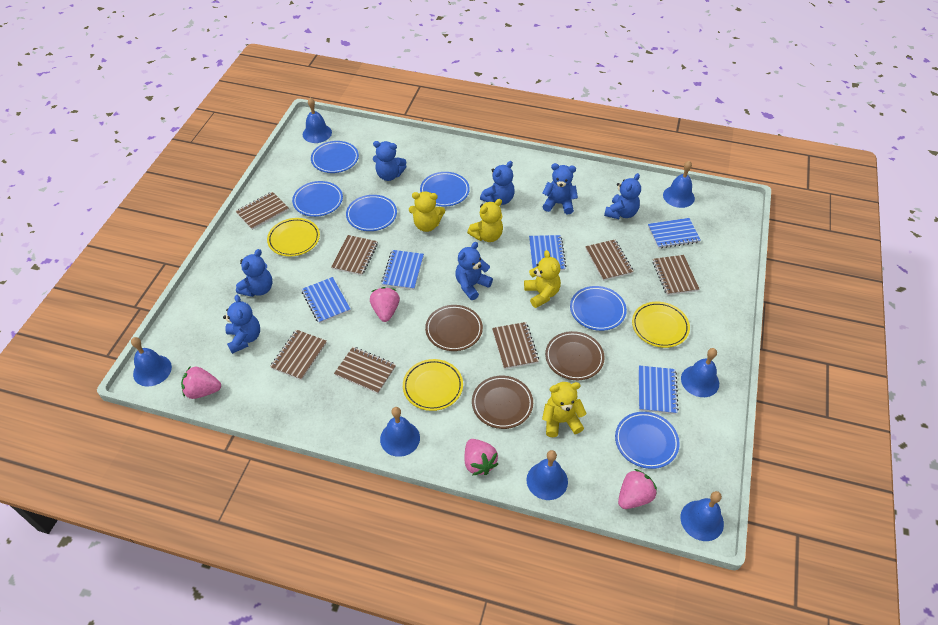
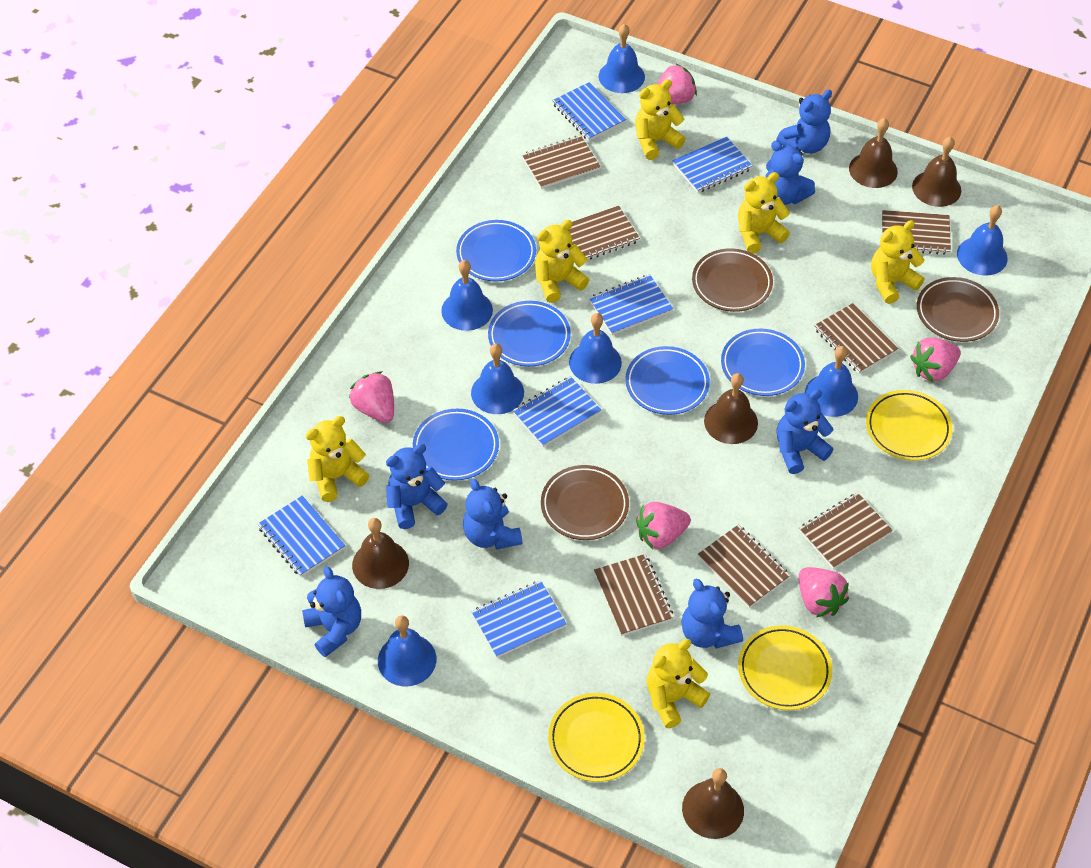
blue notebook: [302,277,351,324] [381,250,424,290] [529,235,566,271] [638,365,679,414] [648,218,701,248] = 5 -> [258,496,345,577] [472,581,566,658] [513,376,601,447] [552,82,626,141] [589,274,673,335] [672,137,752,193] = 6
blue plate: [292,181,343,217] [311,141,359,173] [346,195,397,231] [420,172,470,207] [570,286,627,331] [615,412,680,469] = 6 -> [413,409,499,481] [456,220,536,281] [488,301,571,367] [625,346,710,415] [721,329,805,396] = 5
brown bell: none = 0 -> [352,518,409,589] [682,768,744,839] [704,373,758,444] [849,118,898,188] [912,137,961,207] = 5
pink strawberry: [181,366,221,399] [370,287,400,322] [465,439,498,475] [618,469,657,509] = 4 -> [349,371,394,423] [636,502,691,549] [657,64,697,105] [798,567,849,617] [910,338,961,382] = 5
yellow teddy bear: [409,191,445,232] [467,199,503,242] [524,250,561,308] [542,382,587,437] = 4 -> [306,416,369,502] [535,220,589,303] [635,79,686,160] [646,639,710,728] [738,172,790,253] [871,220,925,304] = 6

